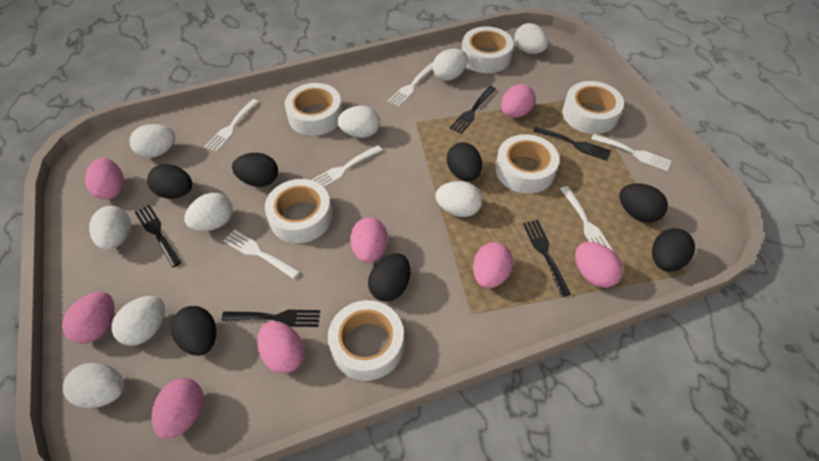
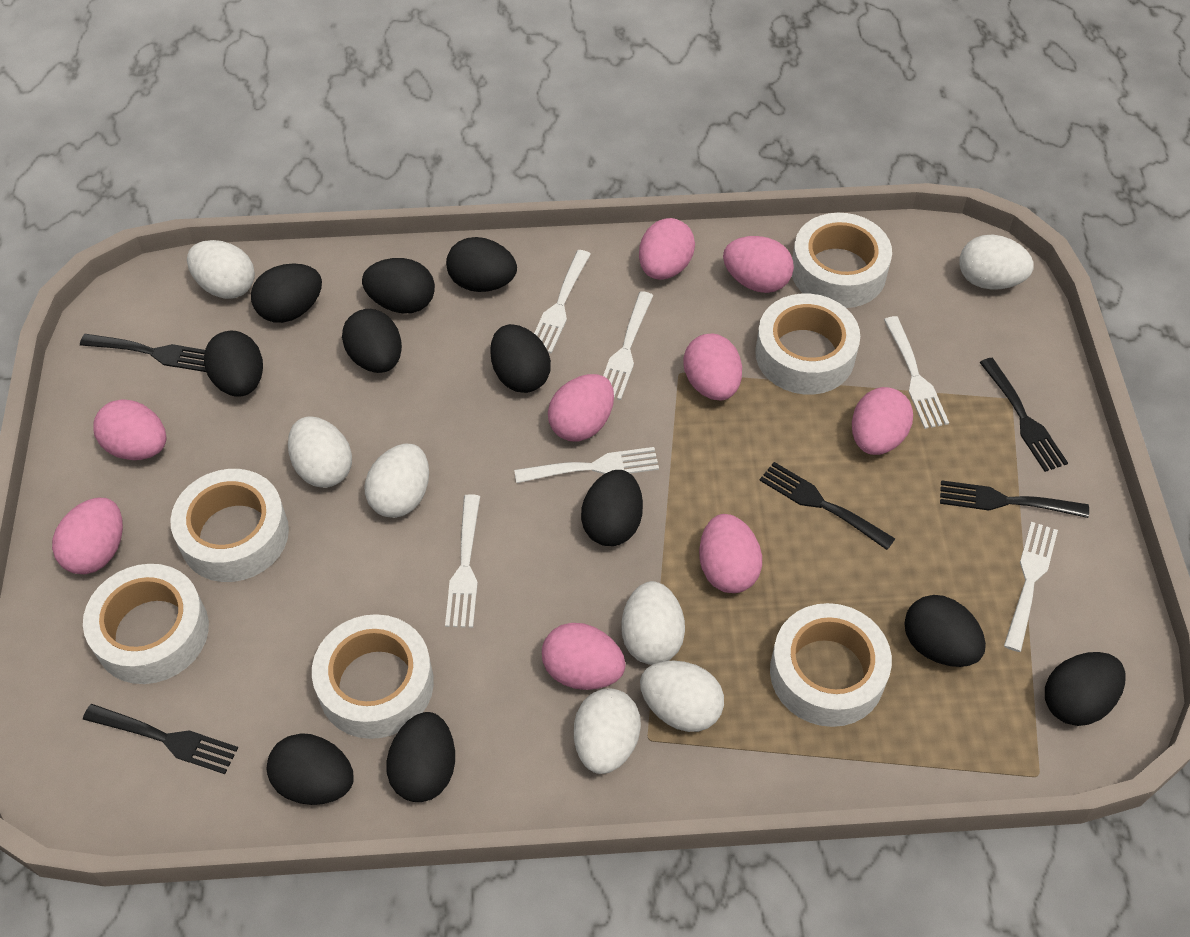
black egg: [147,164,192,199] [171,306,216,356] [232,153,278,187] [368,253,410,302] [447,142,482,181] [620,183,668,223] [652,228,695,272] = 7 -> [204,331,263,396] [251,263,322,323] [267,733,354,805] [342,309,402,373] [362,258,435,314] [386,712,455,802] [446,237,517,292] [490,324,551,393] [581,470,643,546] [904,595,986,667] [1045,652,1126,726] = 11
pink egg: [62,292,115,344] [85,158,124,200] [151,378,204,439] [257,321,304,374] [350,217,387,263] [473,242,513,288] [501,84,535,118] [575,242,623,288] = 8 -> [52,498,123,574] [93,399,167,460] [542,623,626,690] [548,374,614,442] [639,218,695,280] [683,334,742,400] [699,514,762,593] [723,236,794,293] [852,387,913,455] = 9
white egg: [63,362,124,408] [89,206,131,250] [112,296,165,346] [130,124,175,158] [184,193,233,231] [337,106,380,138] [432,48,468,81] [435,181,482,217] [515,23,549,54] = 9 -> [187,240,255,299] [288,416,352,488] [365,444,429,518] [574,688,641,774] [621,581,685,665] [640,660,724,732] [959,235,1034,290] = 7

